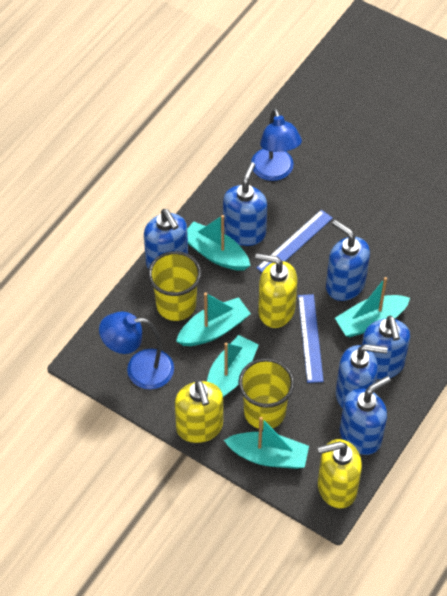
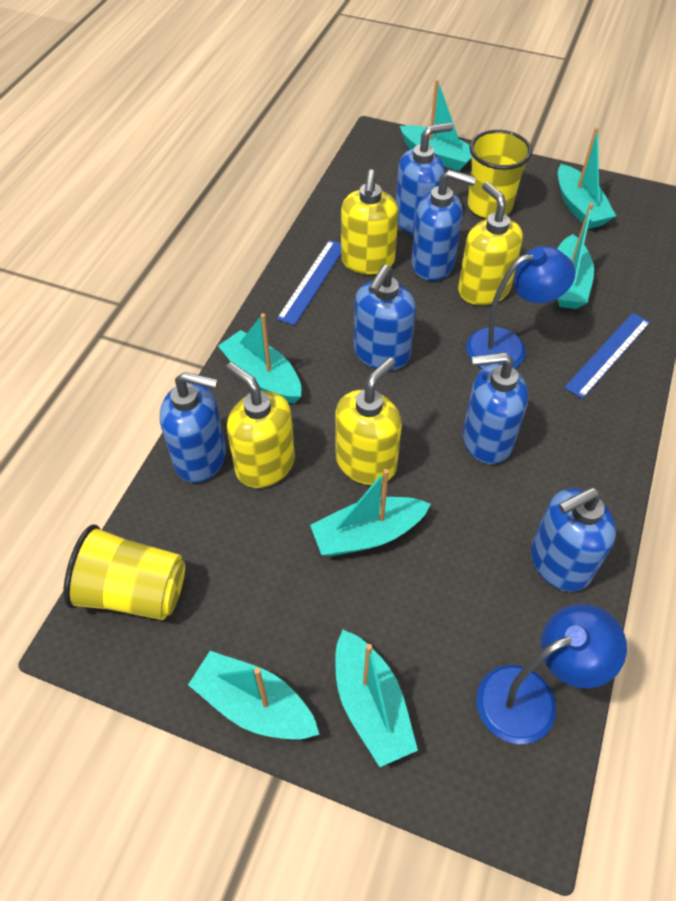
turquoise boat: [176,293,251,346] [187,215,250,271] [207,335,259,397] [224,417,309,469] [335,277,410,337] = 5 -> [188,651,320,739] [218,313,301,404] [310,469,431,556] [335,630,418,767] [400,79,472,171] [557,203,594,309] [558,127,616,229] = 7
yellow soap dispenser: [175,380,223,443] [255,253,297,328] [318,439,362,508] = 3 -> [226,362,295,488] [335,357,402,485] [341,169,399,274] [458,182,523,305] = 4

